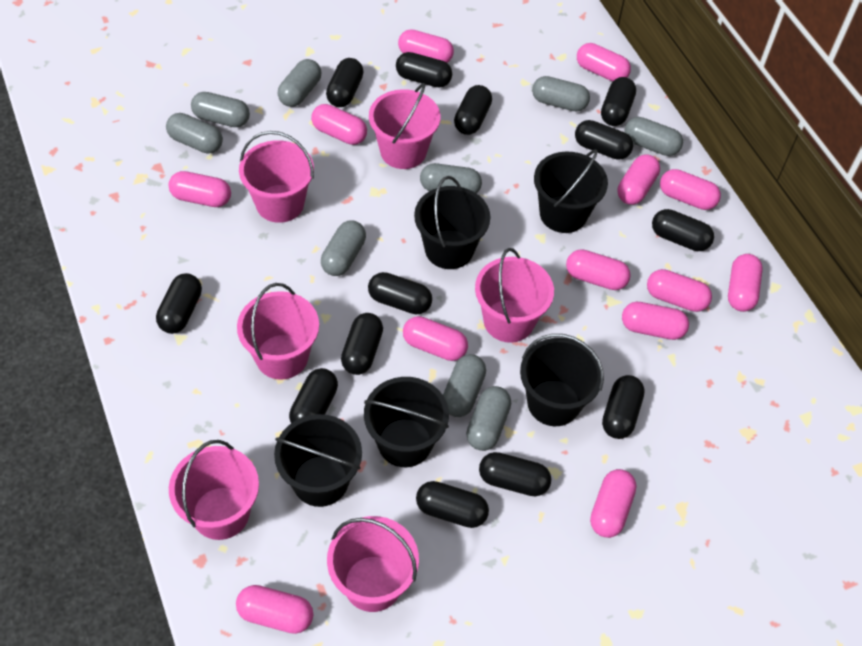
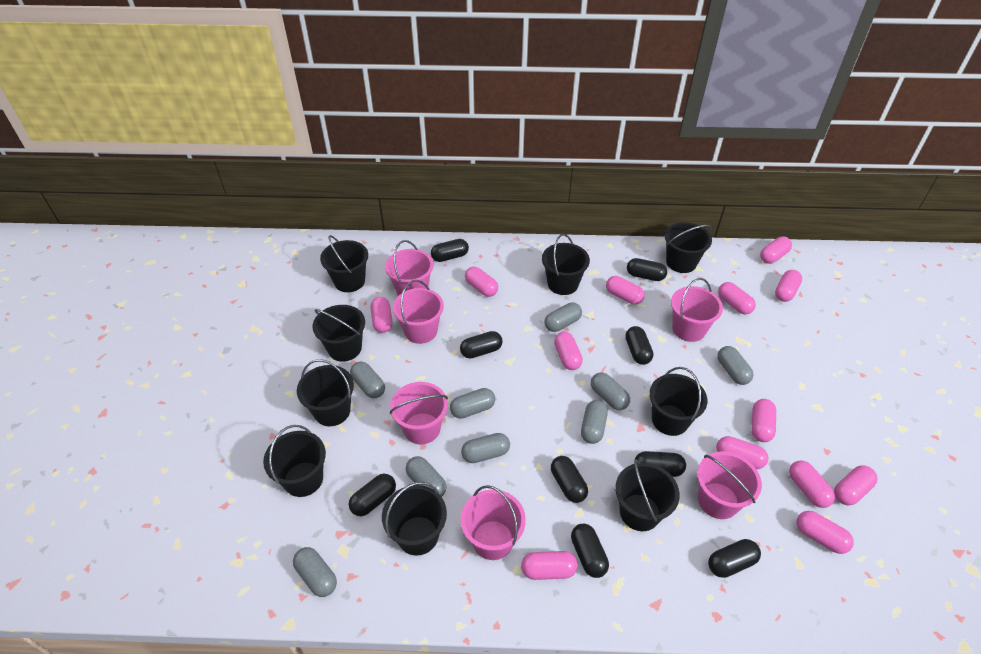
black bucket: [274,414,362,507] [364,377,449,467] [414,176,490,269] [520,334,604,426] [534,150,608,233] = 5 -> [263,425,326,497] [297,359,354,426] [313,305,365,362] [320,235,368,292] [382,482,447,556] [542,234,590,295] [615,459,680,531] [649,367,707,436] [665,222,712,273] = 9
black capsule: [156,273,202,334] [289,368,338,423] [326,58,364,107] [341,313,383,375] [368,272,432,314] [396,52,452,88] [416,481,489,528] [454,85,492,135] [479,452,551,496] [575,120,633,160] [601,77,636,126] [602,375,645,439] [652,209,714,251] = 13 -> [349,474,396,516] [431,239,469,262] [460,331,503,359] [551,456,588,503] [571,524,609,578] [625,326,653,365] [627,258,667,281] [635,451,686,477] [708,539,761,578] = 9

